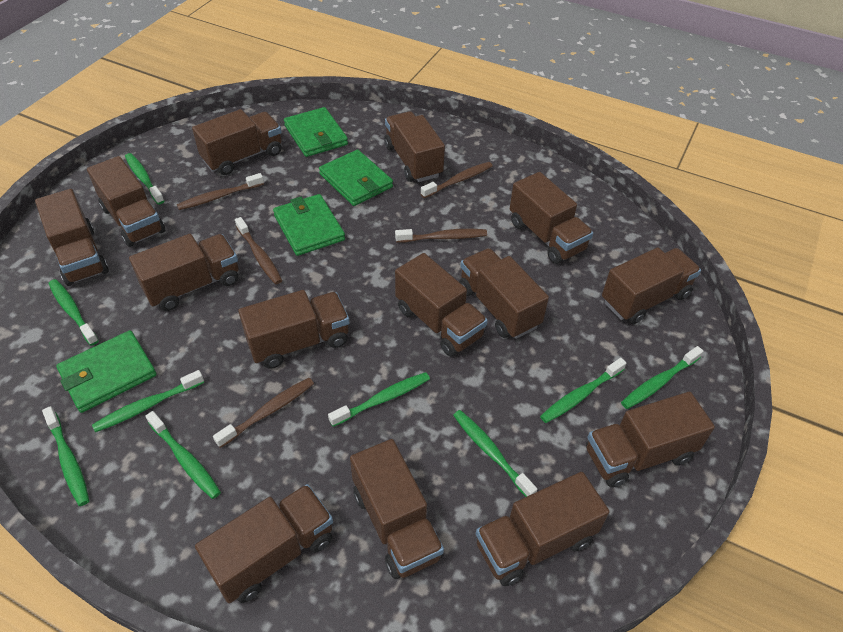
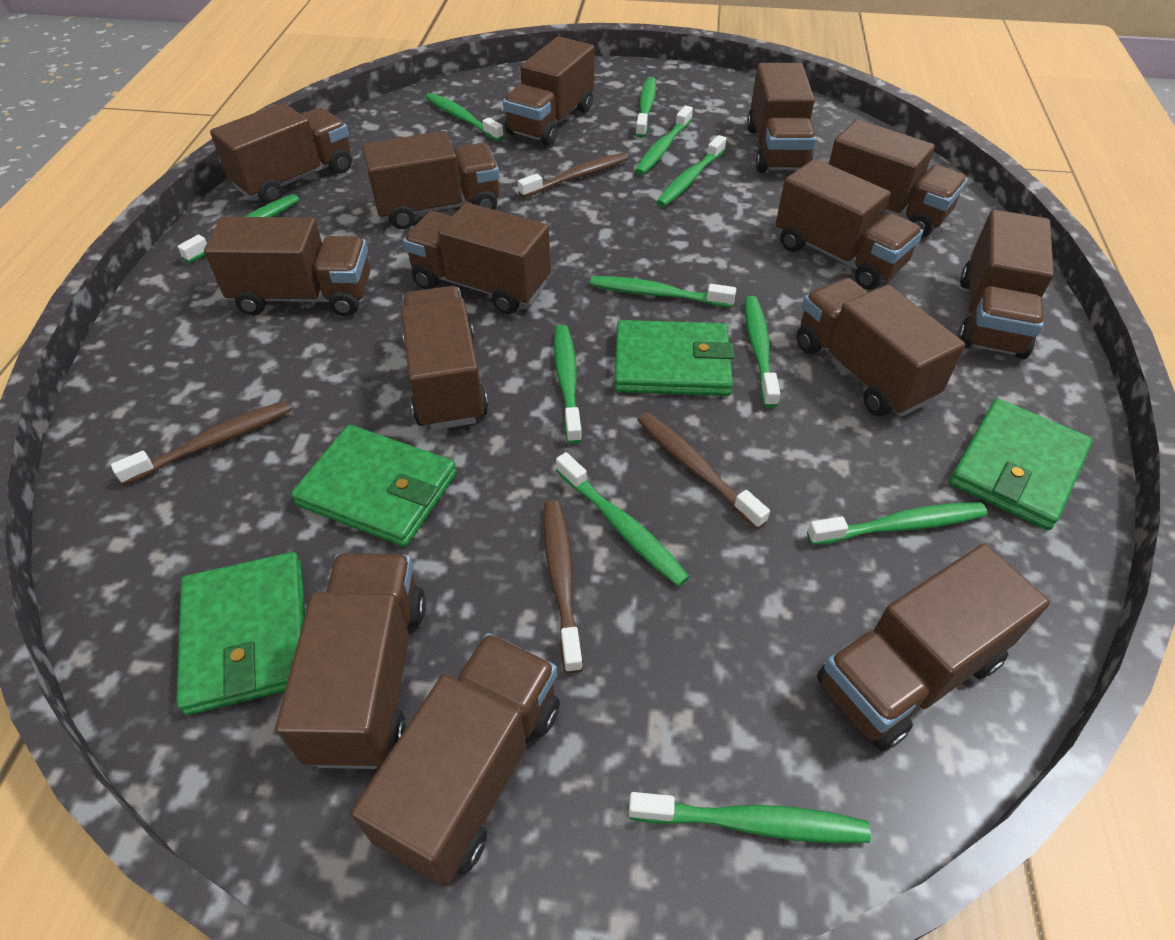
brown toothbrush: [177,173,264,210] [213,378,314,448] [235,217,282,284] [395,229,487,243] [421,162,492,198] = 5 -> [111,400,292,485] [518,153,628,198] [543,500,583,673] [637,412,770,529] = 4
green toothbrush: [42,406,89,506] [49,279,99,346] [92,370,204,432] [125,153,164,204] [145,411,221,499] [328,372,430,427] [453,410,537,497] [540,358,626,423] [621,346,704,409] = 9 -> [177,194,299,263] [425,93,504,141] [554,325,582,444] [556,452,690,587] [590,276,736,307] [629,792,871,843] [635,77,656,138] [635,106,693,175] [656,135,726,207] [745,296,780,408] [807,502,988,545] = 11

